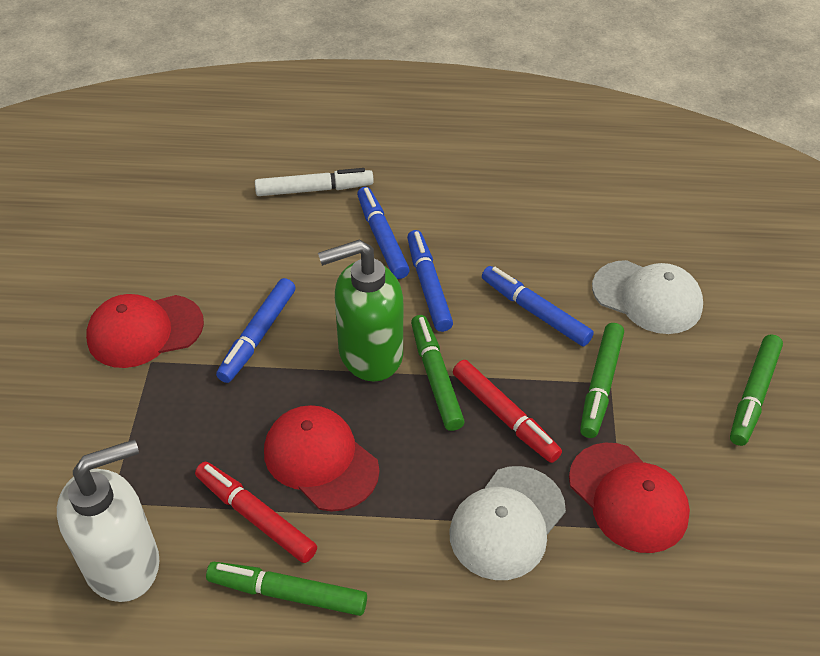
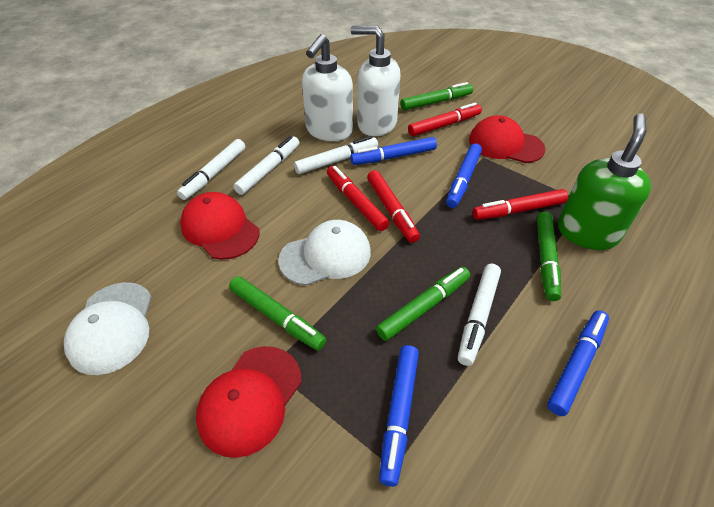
red marker: [195,462,317,563] [453,360,562,463] = 2 -> [327,166,389,231] [367,170,420,243] [408,102,482,136] [473,189,568,220] = 4
white marker: [255,168,374,196] = 1 -> [177,139,245,200] [233,136,299,195] [294,136,378,174] [458,264,501,366] = 4
white soap dispenser: [57,440,160,602] = 1 -> [302,34,353,141] [351,26,400,136] = 2

